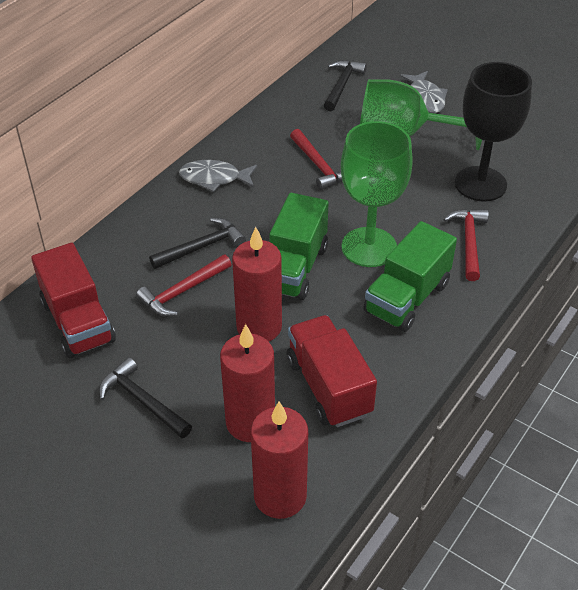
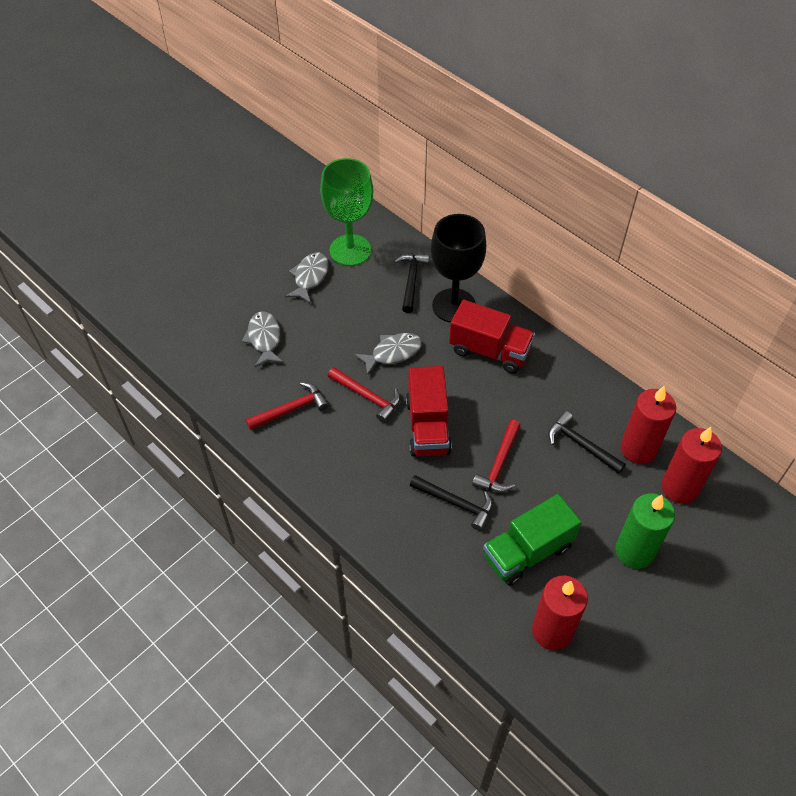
green candle: none = 0 -> [615,493,675,569] = 1
green goblet: [341,121,413,267] [360,79,482,150] = 2 -> [320,158,373,266] = 1
green truck: [269,193,329,300] [363,221,457,332] = 2 -> [483,494,581,586] = 1
grey fish: [179,160,257,192] [400,71,448,113] = 2 -> [242,311,284,367] [285,252,329,303] [354,333,422,376] = 3

